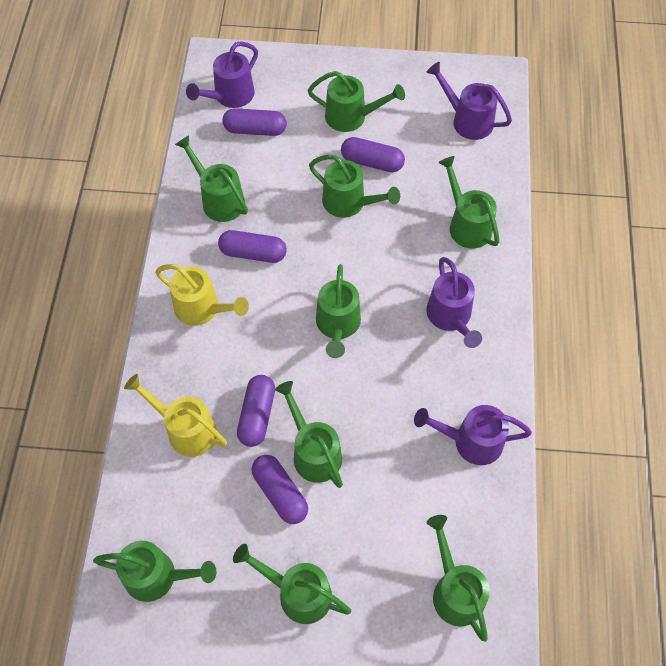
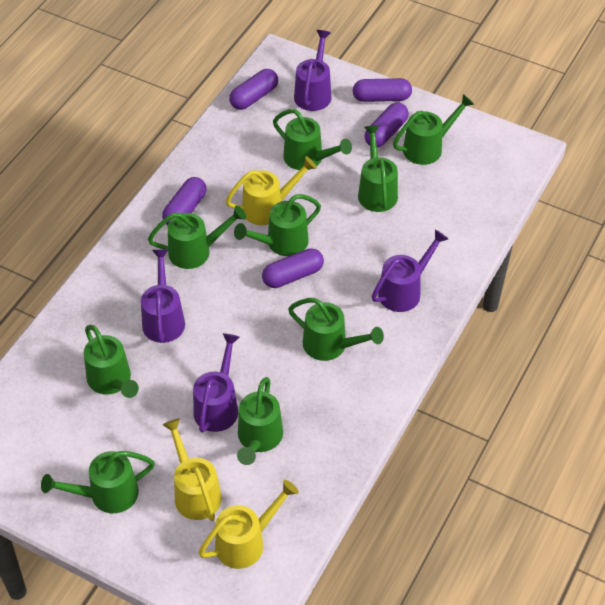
yellow watering can: [124,374,227,457] [155,264,249,326] = 2 -> [163,418,222,521] [199,480,299,569] [226,156,317,225] = 3

